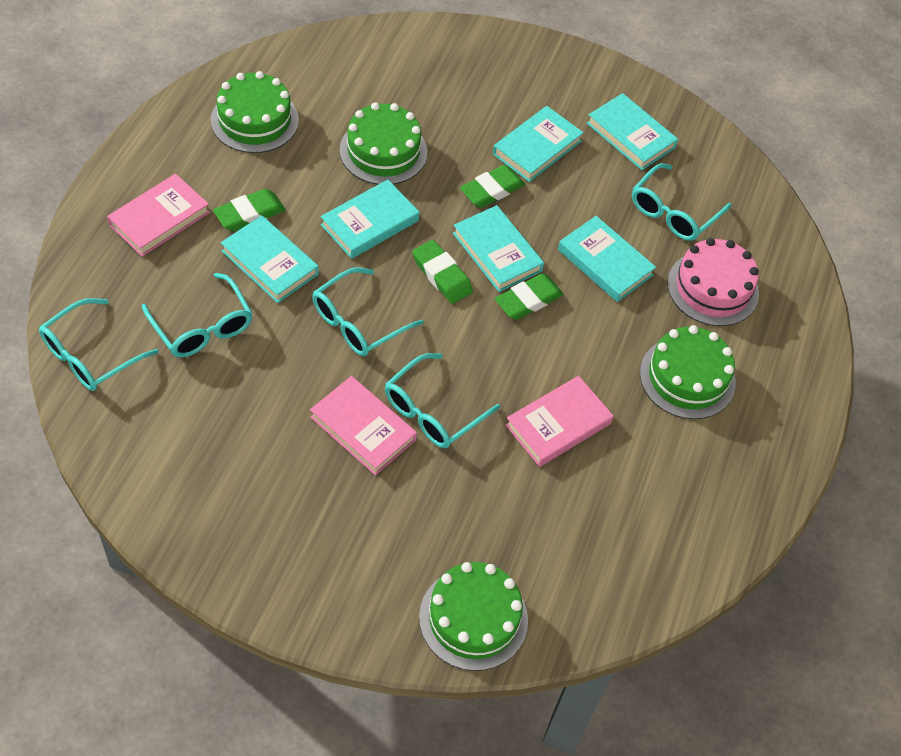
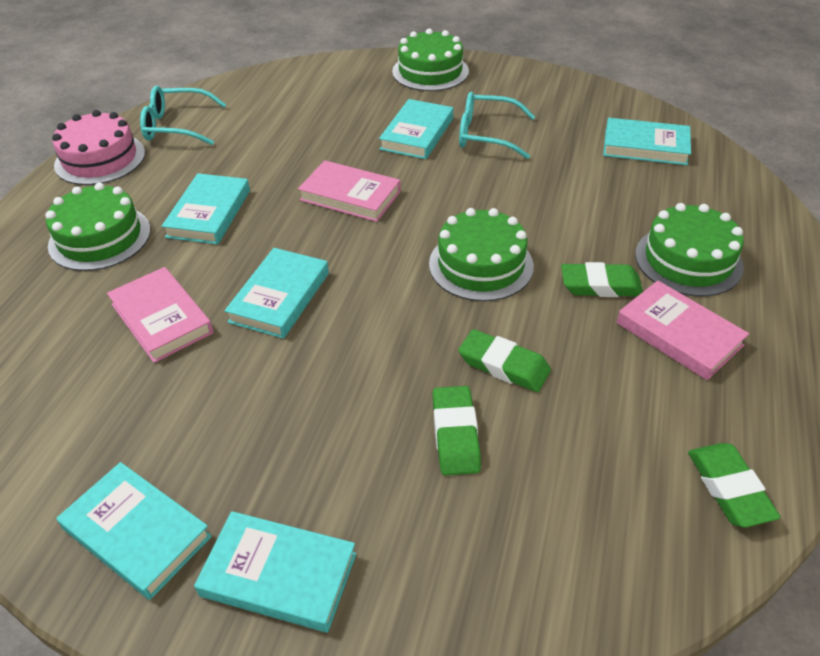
turquoise glasses: [39,298,159,391] [142,273,253,357] [312,267,424,356] [385,353,500,448] [632,163,731,241] = 5 -> [140,86,227,145] [459,91,535,159] = 2

